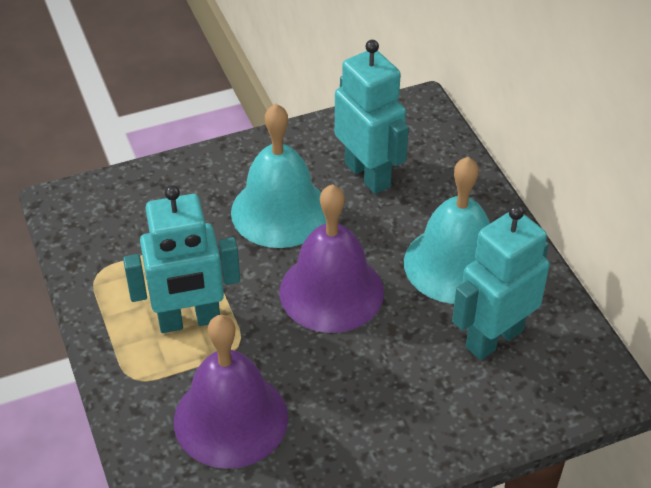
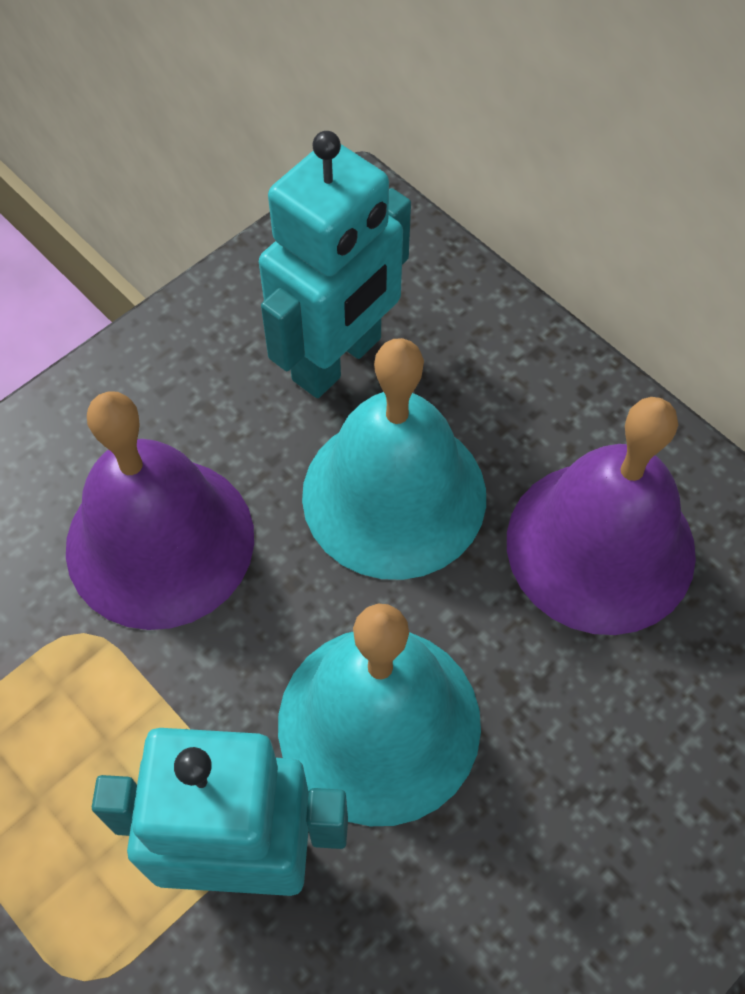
turquoise robot: [123,185,240,333] [335,40,409,194] [452,205,550,360] = 3 -> [92,728,348,896] [259,131,411,398] = 2

